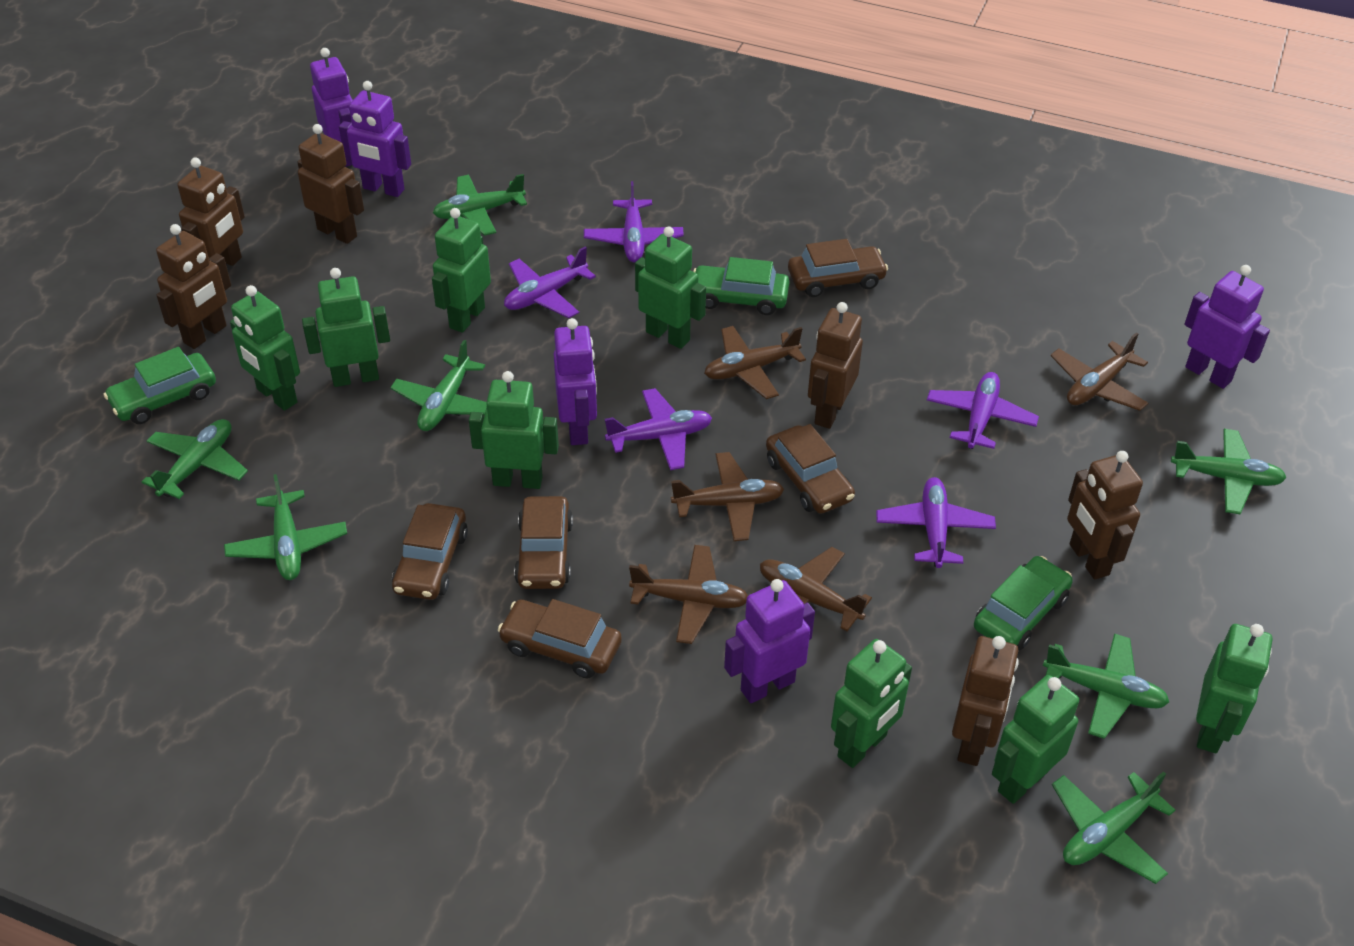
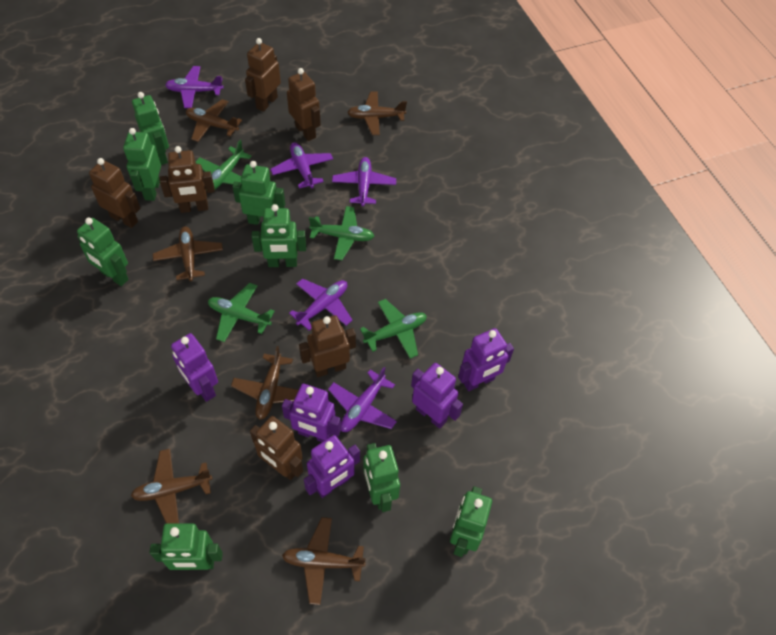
brown car: [392,503,468,600] [498,599,622,678] [514,496,573,589] [766,424,855,514] [788,239,888,297] = 5 -> none = 0
brown plane: [629,545,748,644] [671,452,784,541] [704,326,806,399] [760,547,872,631] [1051,332,1148,411] = 5 -> [131,449,212,524] [153,226,223,281] [186,99,242,142] [231,346,299,420] [282,517,366,605] [347,92,407,135] = 6
green car: [104,347,216,424] [693,257,790,315] [974,556,1073,650] = 3 -> none = 0
green plane: [142,419,248,499] [224,474,347,580] [390,340,487,431] [433,174,527,236] [1043,633,1169,739] [1052,772,1175,884] [1171,429,1287,514] = 7 -> [196,140,252,191] [208,283,275,342] [309,206,374,260] [360,299,427,359] = 4

